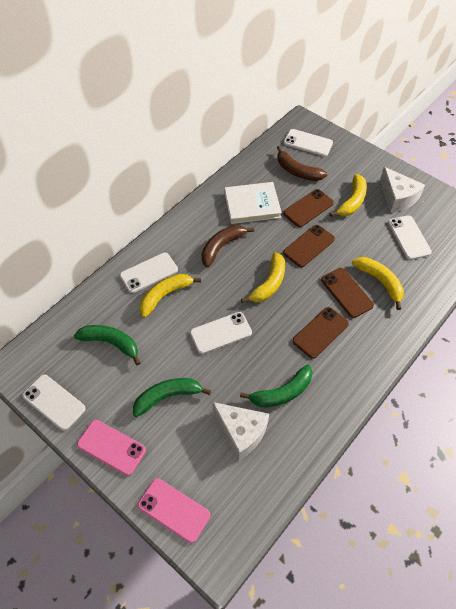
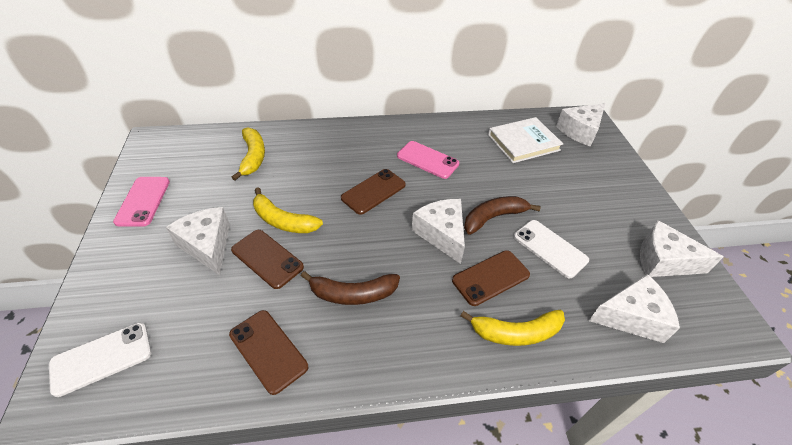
green banana: [74,325,141,365] [133,378,211,417] [240,365,313,407] = 3 -> none = 0
white cheese: [212,402,269,460] [380,167,425,213] = 2 -> [166,207,230,275] [412,199,465,264] [556,103,605,147] [589,274,680,343] [640,220,724,277] = 5
white phone: [23,375,86,431] [120,253,178,293] [190,312,252,354] [284,129,333,156] [388,215,432,260] = 5 -> [49,323,152,397] [514,220,589,278] = 2
yellow banana: [139,274,201,318] [241,252,285,303] [329,174,367,217] [352,257,404,310] = 4 -> [231,127,265,181] [253,187,323,233] [461,310,565,346] = 3

